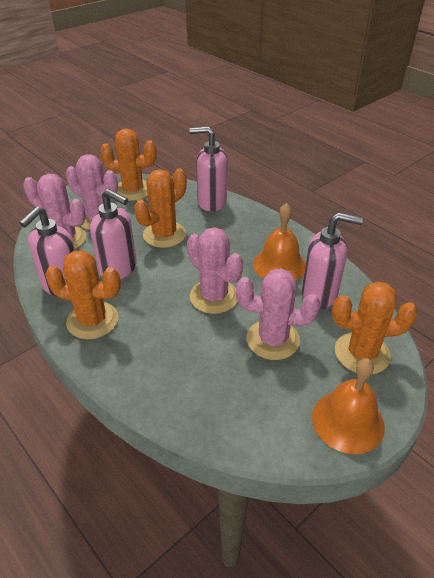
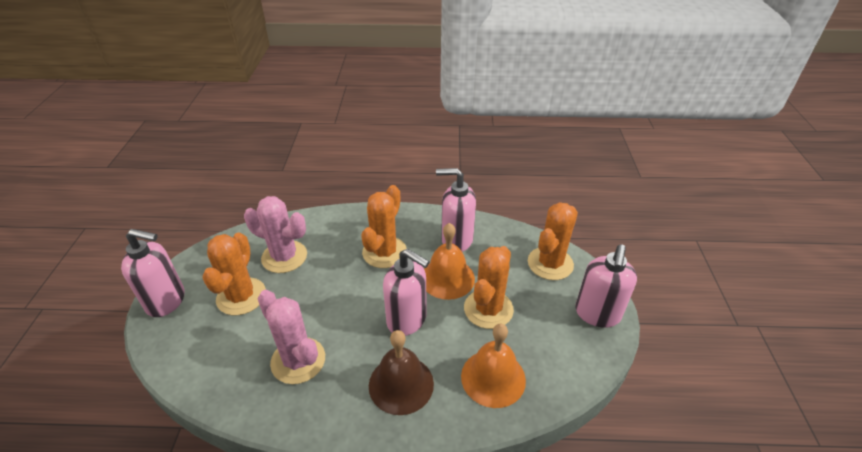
brown bell: none = 0 -> [369,330,434,415] = 1
pink cactus: [23,174,86,249] [65,154,118,230] [187,227,243,314] [236,268,320,360] = 4 -> [244,196,307,273] [258,290,325,384] = 2

